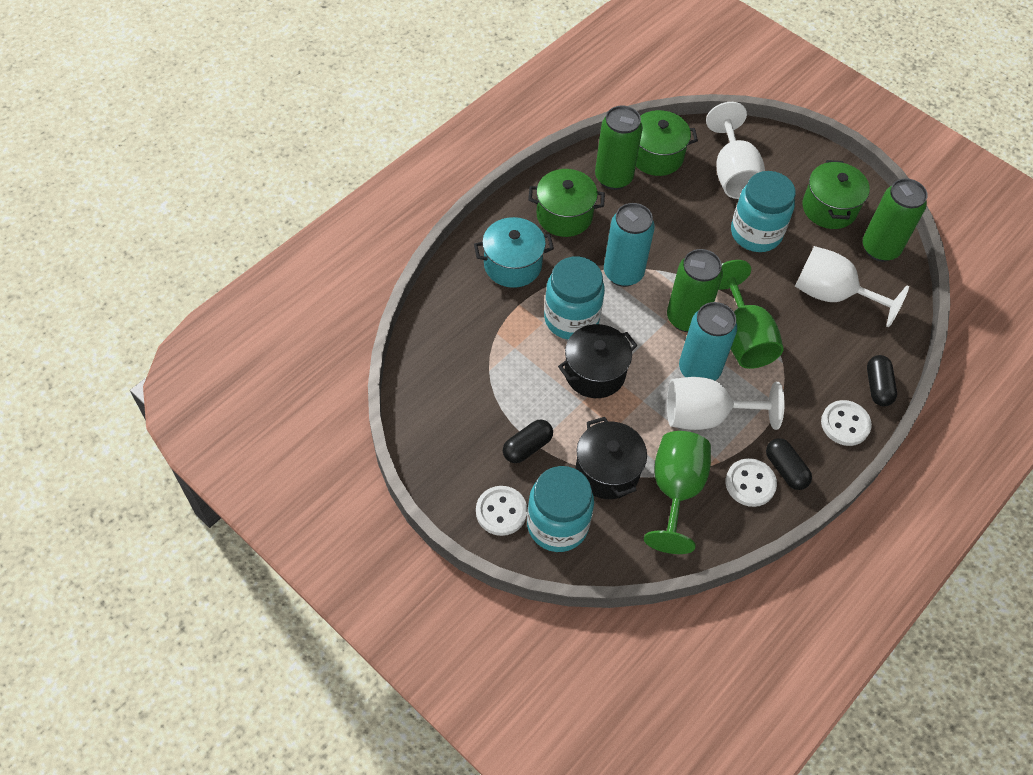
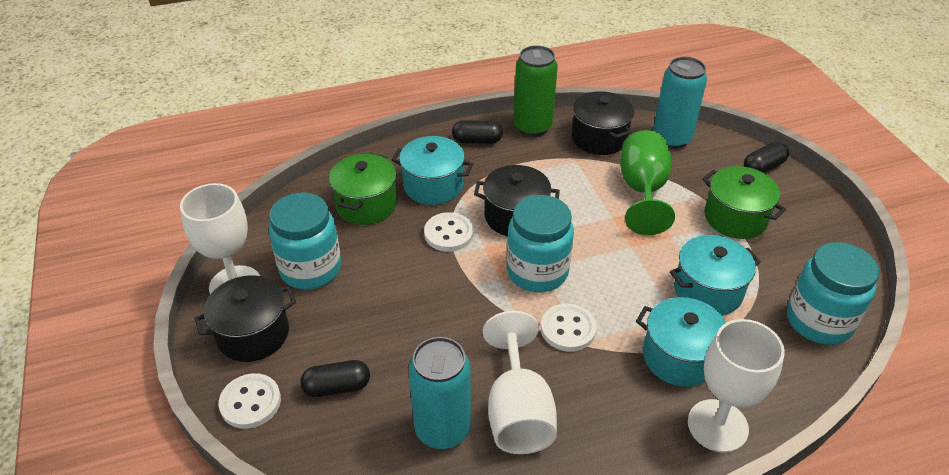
black pot: [558,324,638,398] [576,417,647,499] = 2 -> [194,275,296,362] [474,165,560,236] [572,91,634,155] = 3
green can: [595,106,643,190] [667,249,723,332] [863,178,928,262] = 3 -> [514,45,558,137] = 1
green goblet: [644,431,711,554] [718,260,783,369] = 2 -> [620,130,675,235] = 1
green pot: [528,169,605,237] [636,110,698,176] [802,160,870,229] = 3 -> [329,153,397,225] [702,166,786,239] = 2
turquoise pot: [474,217,554,288] = 1 -> [391,136,473,205] [636,297,726,387] [670,235,761,315] = 3

